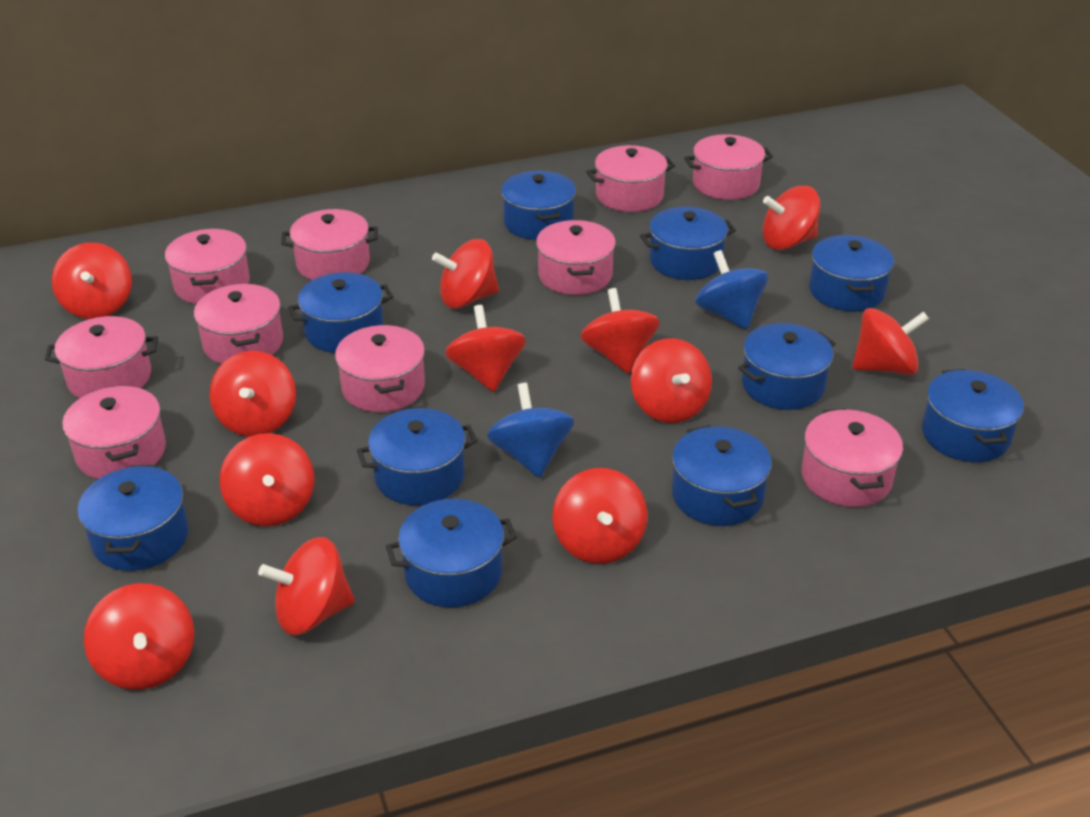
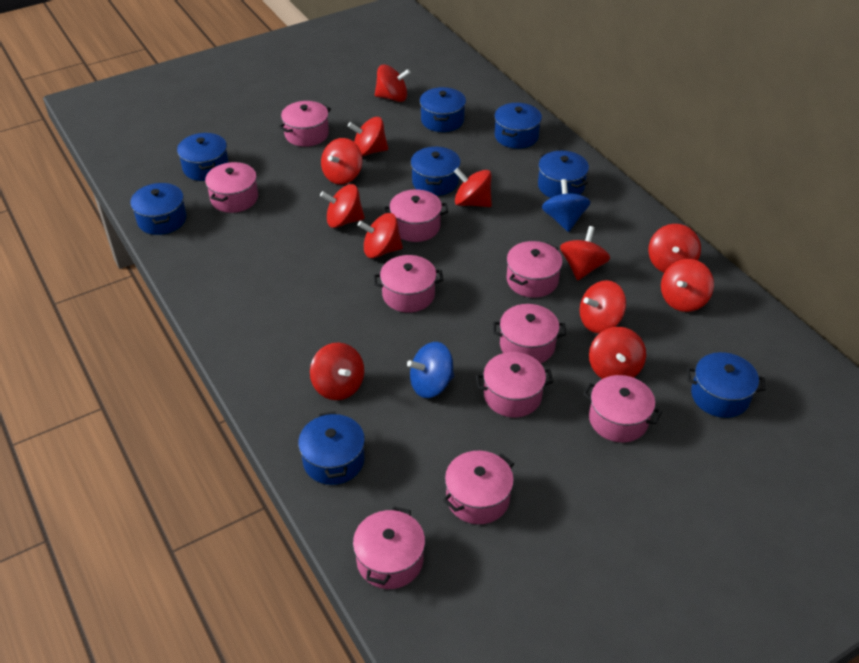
blue pot: [77,465,189,571] [288,272,393,353] [357,408,477,505] [386,499,517,607] [501,171,576,240] [640,207,736,280] [672,425,772,526] [738,323,836,410] [809,235,894,311] [922,369,1024,462] = 10 -> [130,182,186,235] [177,133,229,181] [298,411,365,485] [411,147,461,196] [420,87,466,132] [494,103,542,149] [538,151,589,198] [687,352,765,418] = 8

